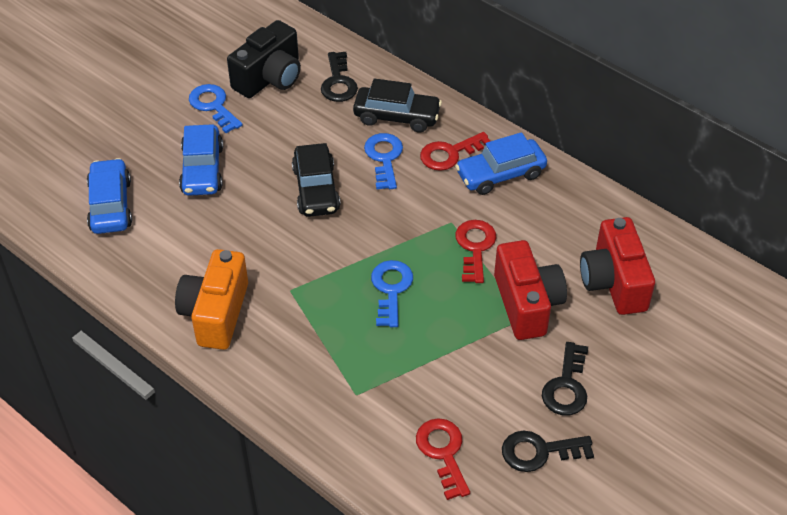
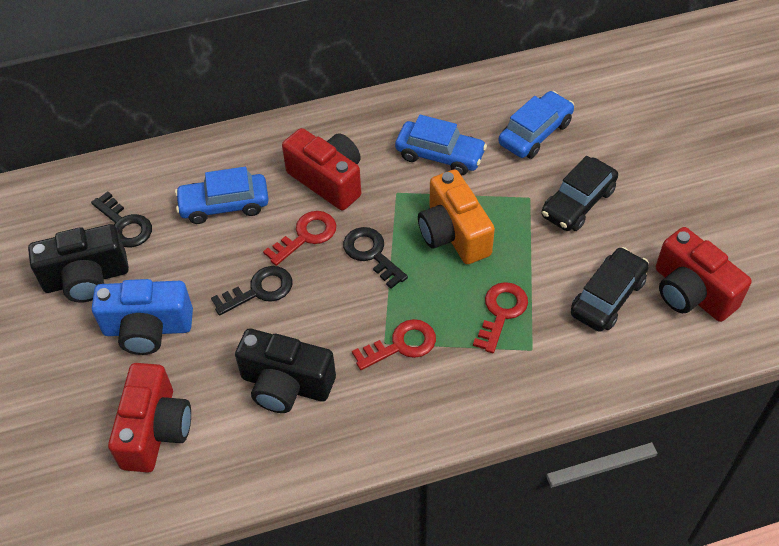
black camera: [227,20,301,98] = 1 -> [28,224,129,302] [235,329,336,413] = 2
blue camera: none = 0 -> [92,279,193,355] = 1
blue key: [189,84,243,133] [364,133,403,189] [371,260,413,327] = 3 -> none = 0
red camera: [494,240,567,340] [580,217,655,315] = 2 -> [108,363,191,473] [282,128,361,211] [656,227,752,322] = 3

